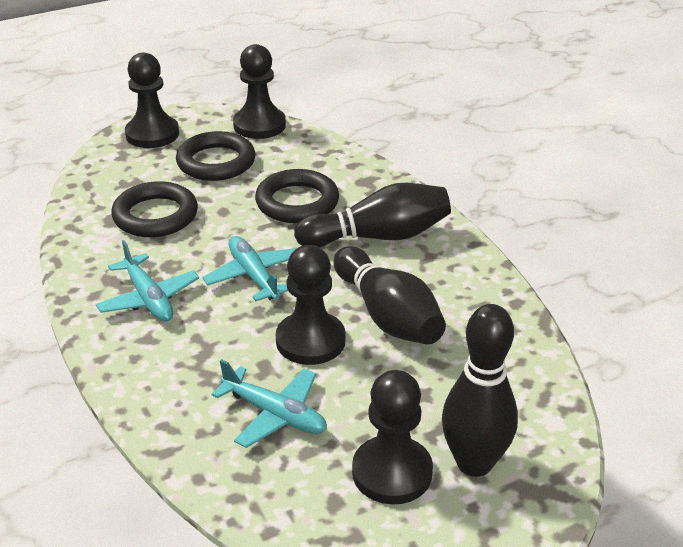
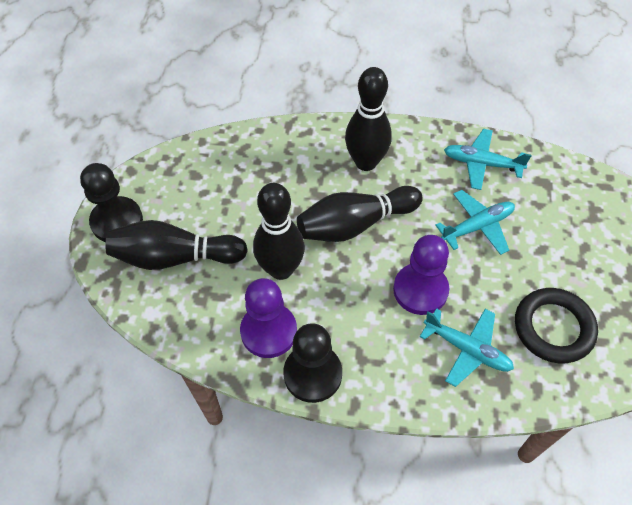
black bowling pin: [294,183,451,248] [333,246,446,345] [442,304,518,477] = 3 -> [106,220,248,270] [253,183,305,280] [297,186,423,242] [345,67,392,171] = 4
black pawn: [125,53,179,148] [233,44,286,139] [276,245,345,365] [352,370,433,505] = 4 -> [80,163,143,242] [283,323,342,403] = 2
black ring: [111,181,198,237] [176,131,255,181] [255,169,339,223] = 3 -> [515,288,598,363] = 1
purple pawn: none = 0 -> [240,278,297,358] [393,235,449,315] = 2

